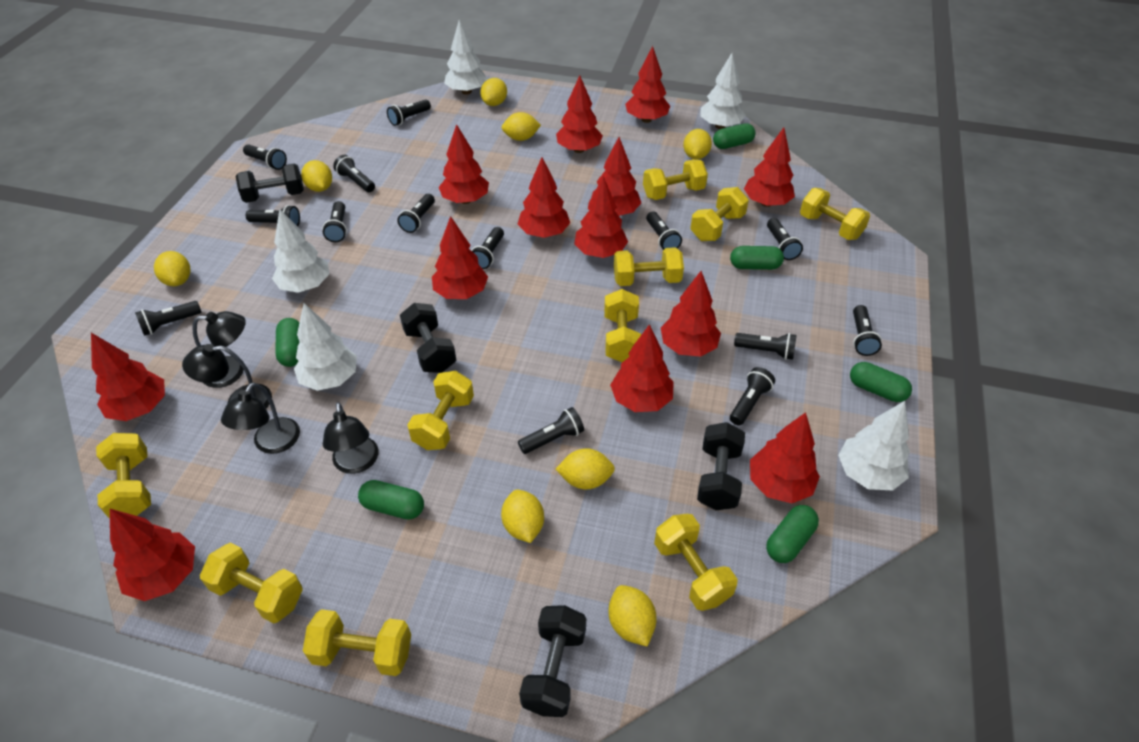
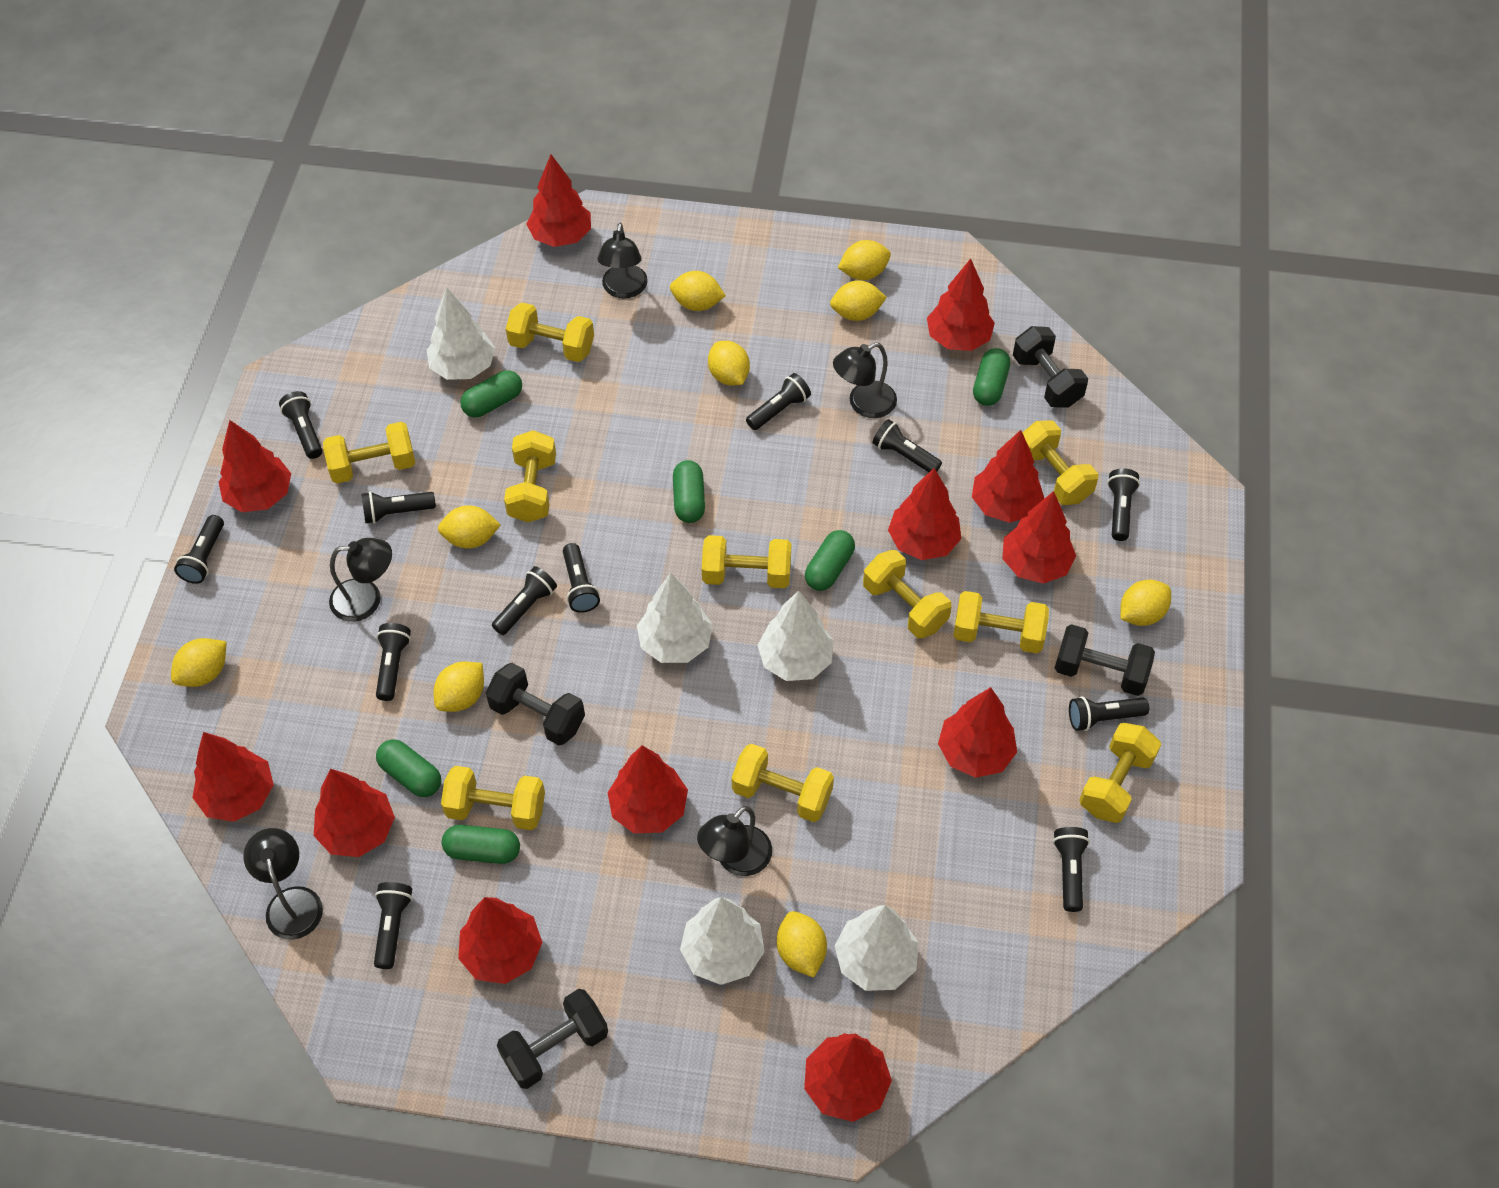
black flashlight: [135,301,201,336] [243,144,287,170] [246,205,300,227] [322,201,347,242] [333,155,375,192] [387,99,431,126] [397,194,435,233] [471,227,504,269] [518,407,584,454] [646,211,682,250] [730,367,775,426] [734,333,797,360] [767,218,803,260] [853,305,882,356] = 14 -> [174,515,224,584] [279,391,322,459] [361,491,436,524] [374,882,413,969] [376,623,411,701] [492,566,557,635] [563,543,600,613] [746,373,811,430] [872,419,942,472] [1053,827,1090,912] [1069,696,1149,731] [1107,468,1140,541] = 12
black lamp: [182,344,272,408] [192,311,246,388] [221,383,300,454] [323,402,379,474] = 4 -> [243,828,323,940] [329,538,392,622] [598,223,648,299] [697,806,772,876] [833,343,897,418] = 5
red tree: [91,333,165,421] [110,509,195,601] [432,216,488,299] [439,124,489,204] [518,157,570,238] [556,76,603,153] [574,176,628,258] [592,137,641,216] [610,324,674,412] [625,46,670,123] [661,271,721,357] [744,127,795,207] [750,412,820,503] = 13 -> [192,732,274,822] [219,420,291,512] [314,769,395,857] [458,897,543,984] [526,154,591,247] [608,745,688,833] [804,1033,892,1122] [888,468,961,560] [927,258,995,351] [938,687,1017,778] [972,430,1044,523] [1002,491,1076,584] = 12
yellow lemon: [154,251,190,286] [301,160,332,192] [480,78,507,106] [501,490,544,543] [502,112,541,141] [556,448,615,490] [609,585,657,646] [683,129,712,159] = 8 -> [171,638,226,687] [434,662,484,712] [438,505,501,549] [670,271,726,311] [708,341,750,386] [777,911,827,977] [830,280,887,321] [838,240,891,280] [1120,580,1171,626] = 9

